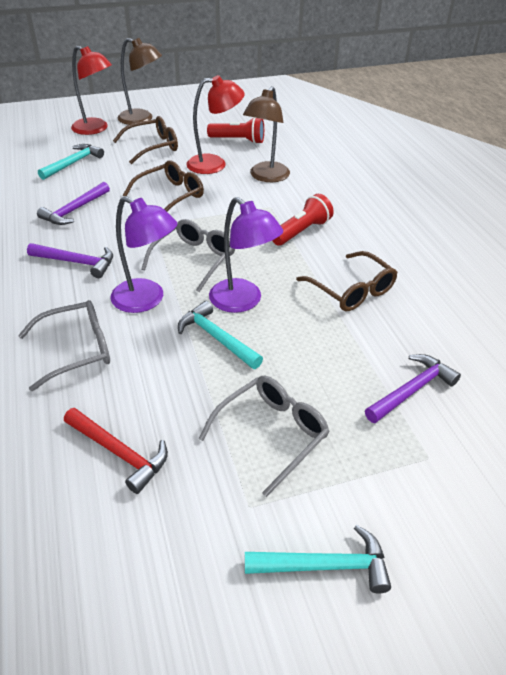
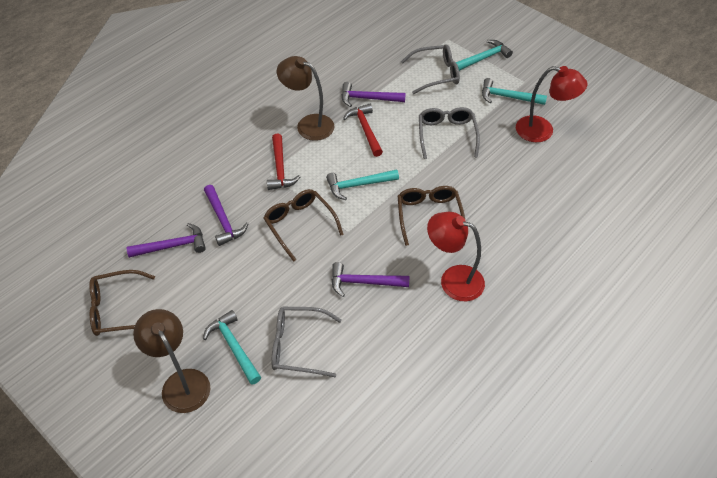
purple hammer: [27,243,113,278] [37,182,110,225] [365,354,461,423] = 3 -> [126,223,206,258] [204,185,248,246] [331,262,409,297] [342,82,406,107] = 4
purple lamp: [110,196,177,313] [209,197,283,313] = 2 -> none = 0
red flashlight: [207,117,264,144] [272,194,334,246] = 2 -> none = 0
red hammer: [64,408,168,494] = 1 -> [267,134,300,190] [343,104,383,157] = 2
turquoise hammer: [38,144,104,180] [178,301,263,369] [245,525,391,594] = 3 -> [203,310,261,385] [326,169,399,200] [456,40,513,71] [482,78,547,105] = 4

